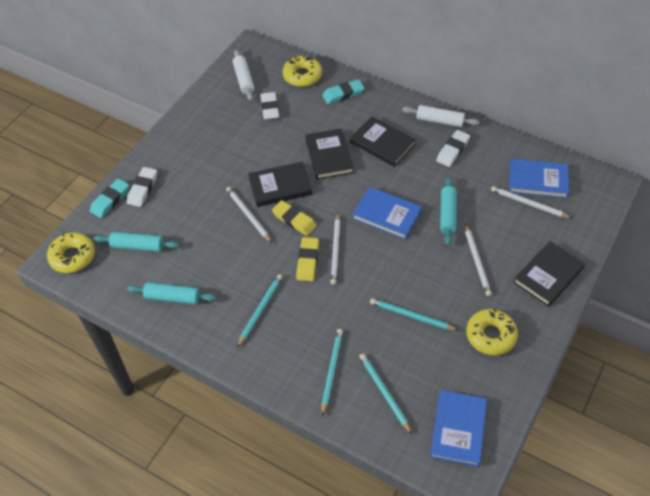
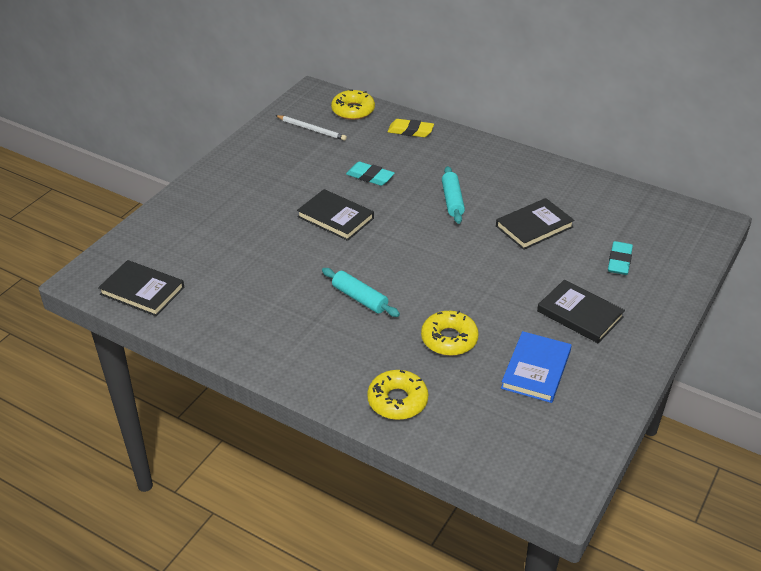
blue book: [352,187,422,240] [430,390,487,467] [509,159,569,199] = 3 -> [501,331,572,403] = 1
turquoise pencil: [237,274,282,347] [322,329,343,416] [359,353,412,434] [370,298,459,331] = 4 -> none = 0
turquoise rolling pin: [94,232,179,252] [127,282,216,304] [440,177,457,246] = 3 -> [322,268,400,317] [442,166,465,224] = 2
white eraser: [127,167,157,207] [260,92,279,120] [436,130,470,167] = 3 -> none = 0
white pencil: [226,187,272,243] [331,213,340,285] [465,224,492,296] [491,186,572,218] = 4 -> [275,115,347,141] = 1
white rolling pin: [233,50,255,101] [402,105,480,127] = 2 -> none = 0
yellow eraser: [272,200,317,236] [296,237,319,281] = 2 -> [388,119,434,137] = 1

